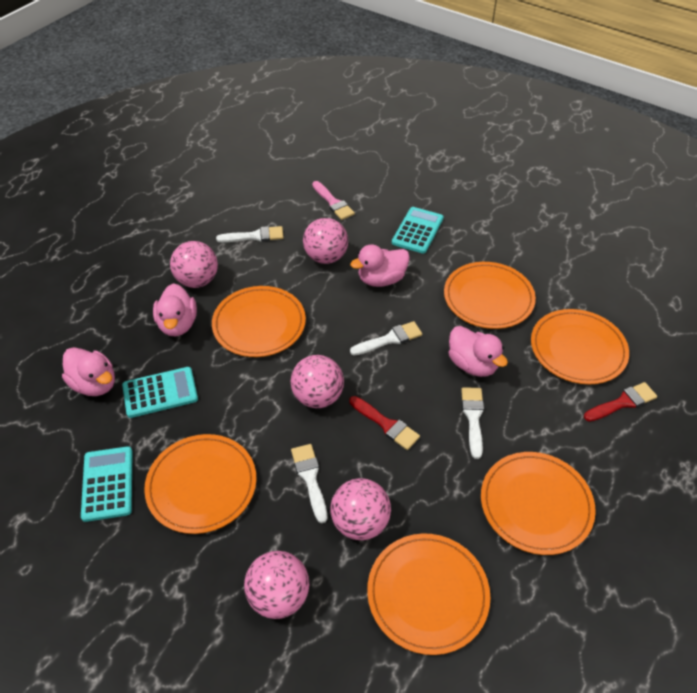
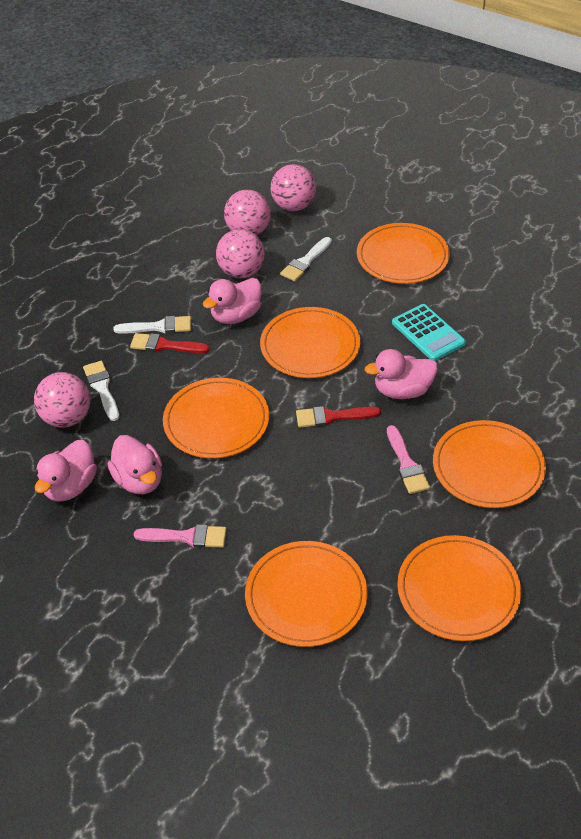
pink ball: [170,241,218,288] [244,551,309,619] [290,355,344,408] [303,218,348,264] [331,478,391,540] = 5 -> [34,372,90,427] [216,229,265,279] [224,190,271,235] [270,164,316,211] = 4
pink brush: [312,181,355,220] = 1 -> [134,524,226,548] [387,425,430,494] = 2
turquoise calculator: [81,446,133,522] [122,367,198,418] [392,207,444,254] = 3 -> [392,304,466,361] = 1
white brush: [216,226,284,242] [291,444,328,523] [350,321,422,355] [461,387,484,459] = 4 -> [83,361,119,421] [113,316,191,334] [280,237,332,281] = 3

